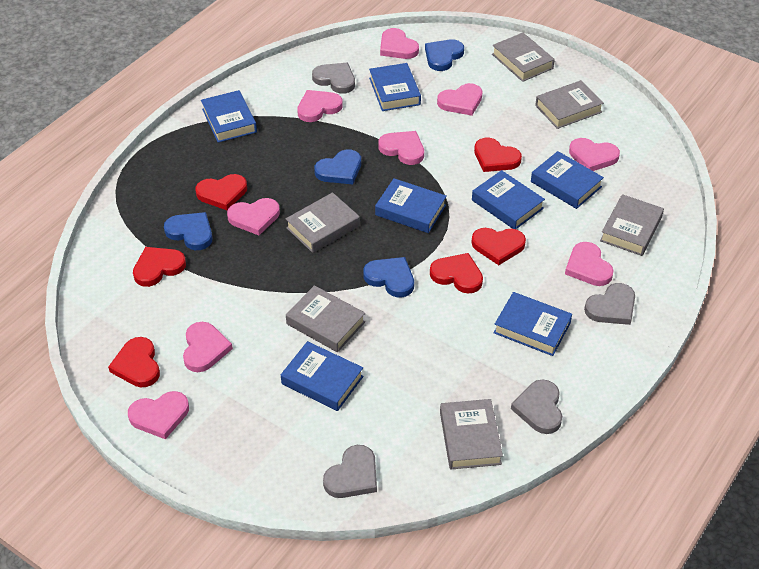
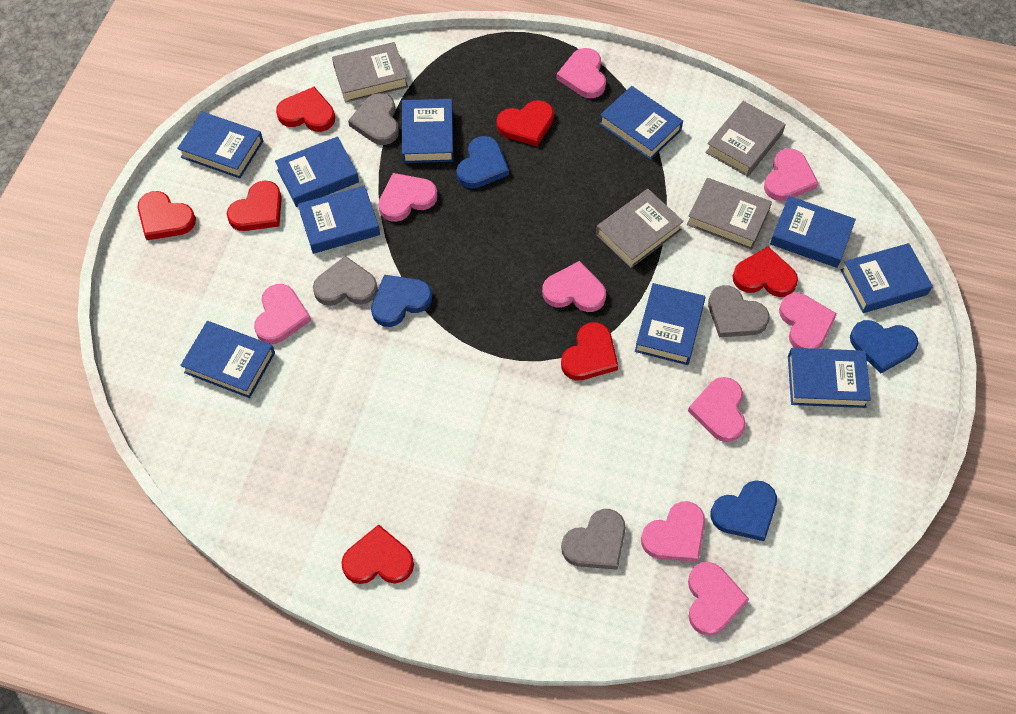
blue book: [201,90,257,143] [281,341,363,411] [369,63,421,111] [375,178,447,233] [472,170,545,229] [494,292,572,356] [531,151,604,209] = 7 -> [177,112,263,178] [180,321,275,398] [275,136,359,207] [298,185,380,254] [402,99,454,163] [599,86,683,160] [635,283,706,365] [770,196,856,268] [788,348,871,408] [841,243,933,313] = 10
grey book: [286,192,360,253] [286,285,365,352] [440,399,503,470] [492,33,555,82] [535,80,604,129] [600,194,664,256] = 6 -> [332,42,408,103] [596,189,684,268] [687,178,772,250] [705,101,785,177] = 4
red heart: [108,337,160,387] [133,247,186,287] [196,174,247,210] [430,253,483,294] [471,228,526,265] [474,138,522,172] = 6 -> [138,191,196,240] [227,181,282,231] [276,87,335,132] [341,525,414,584] [496,100,554,146] [561,322,618,380] [733,247,798,297] = 7

